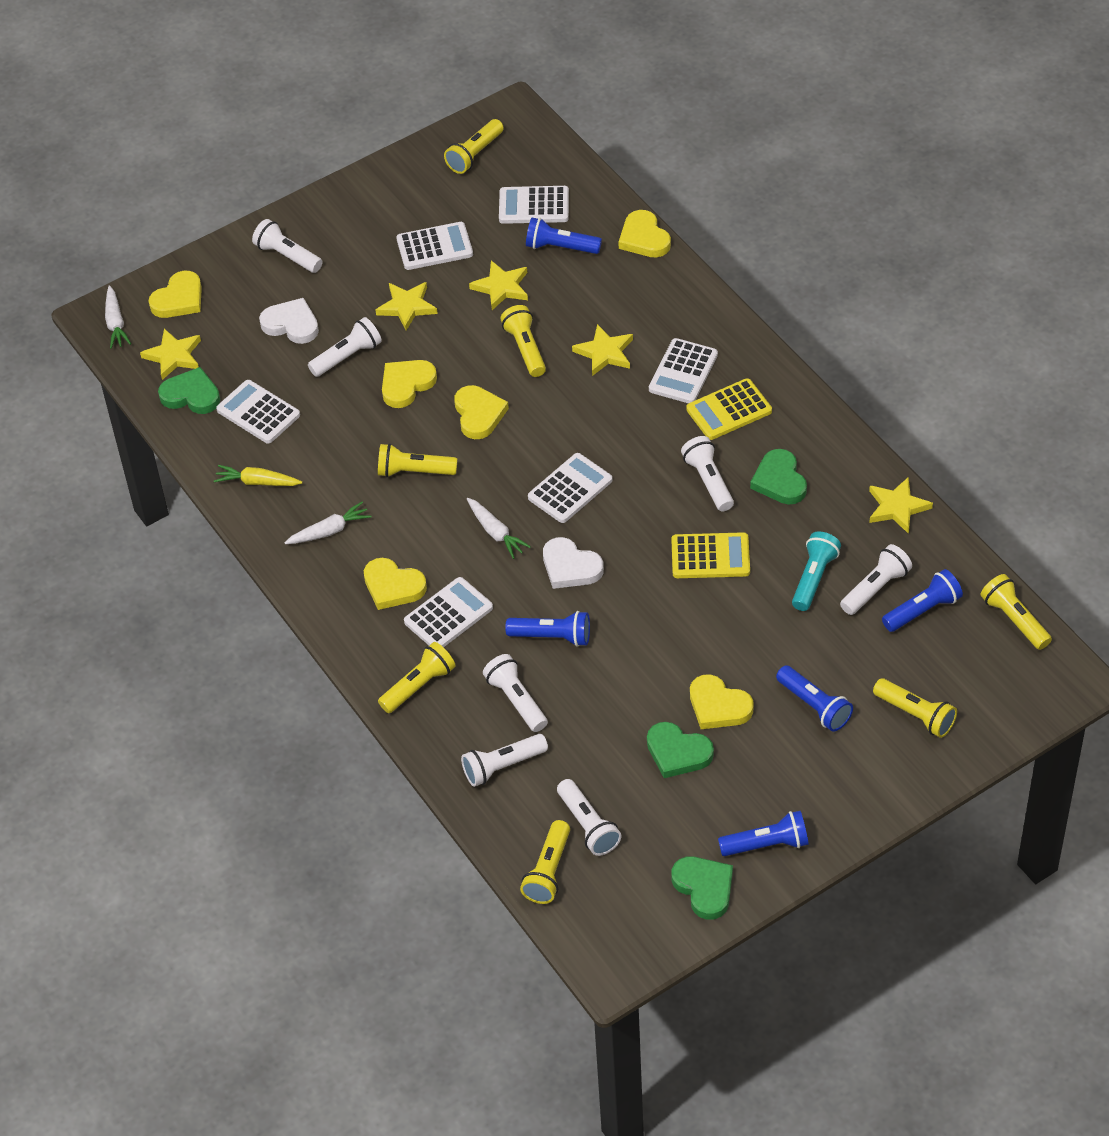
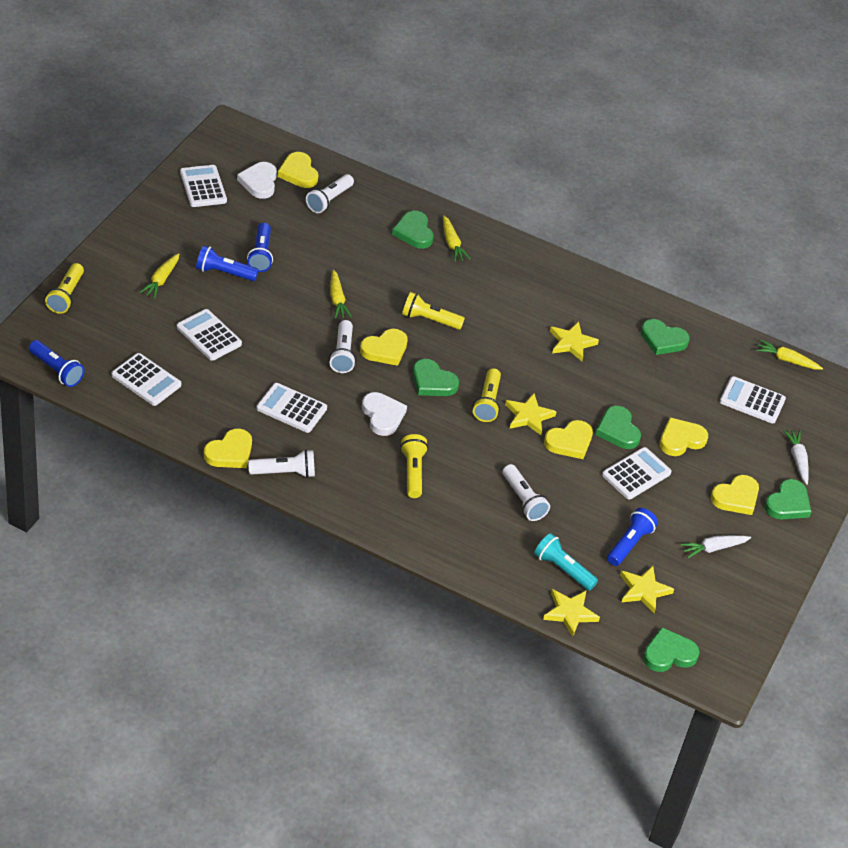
blue flashlight: [505,611,590,647] [526,218,602,254] [718,811,809,856] [776,665,853,732] [882,569,963,632] = 5 -> [29,340,84,387] [196,246,259,281] [247,223,273,272] [607,508,658,566] = 4
green heart: [158,367,220,414] [647,722,714,778] [671,856,733,920] [750,449,807,505] = 4 -> [392,211,434,249] [413,359,459,396] [595,406,641,449] [641,319,690,355] [643,627,700,672] [765,479,812,520] = 6
white carrot: [105,285,131,349] [284,502,372,544] [467,498,531,559] = 3 -> [680,535,751,559] [783,430,809,485] = 2
white flashlight: [252,219,322,273] [308,317,382,377] [461,734,548,787] [483,654,548,732] [557,779,621,856] [681,436,734,511] [840,544,912,615] = 7 -> [248,449,315,478] [306,174,354,213] [329,320,356,373] [503,464,550,521] = 4
yellow calculator: [671,532,750,578] [686,378,772,440] = 2 -> none = 0
yellow carrot: [214,465,302,486] = 1 -> [139,253,179,299] [330,270,352,319] [443,216,470,262] [756,339,823,370] = 4
yellow flashlight: [378,443,457,477] [378,642,456,713] [444,119,504,174] [500,305,546,377] [520,820,570,904] [873,678,957,738] [981,574,1052,650] = 7 -> [45,263,84,314] [400,434,428,498] [402,292,465,330] [473,368,501,422] = 4
yellow star: [140,329,201,380] [376,282,438,330] [469,260,528,310] [572,324,633,376] [869,477,933,534] = 5 -> [505,393,557,435] [543,589,600,637] [550,322,599,361] [620,566,674,613] = 4

